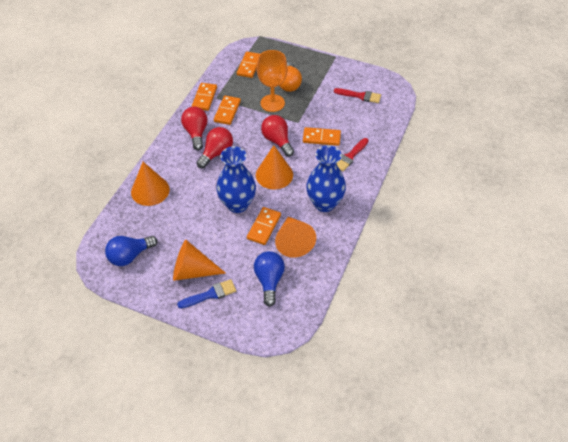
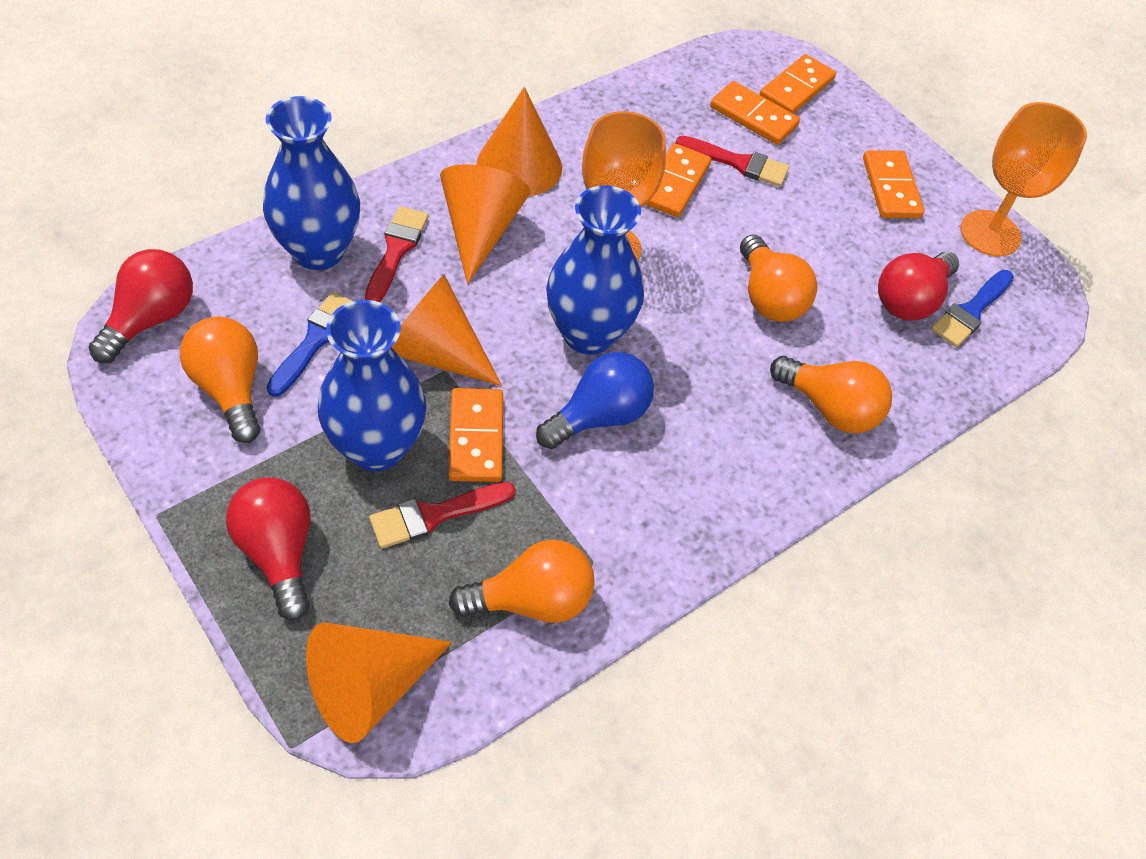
blue brush: [177,279,236,308] = 1 -> [267,292,352,397] [931,270,1014,347] = 2
blue light bulb: [105,236,157,266] [254,251,285,307] = 2 -> [536,352,654,449] = 1
blue vase: [216,146,256,213] [306,145,346,212] = 2 -> [263,96,360,270] [318,300,427,471] [546,185,644,354] = 3
orange goblet: [257,50,287,112] = 1 -> [582,111,666,261] [960,102,1087,257] = 2
orange light bulb: [279,62,302,92] = 1 -> [180,317,261,443] [449,540,595,623] [740,235,817,322] [770,356,892,433] = 4
red brush: [334,88,381,103] [337,138,369,171] = 2 -> [365,206,429,302] [369,482,516,549] [676,136,789,187] = 3

